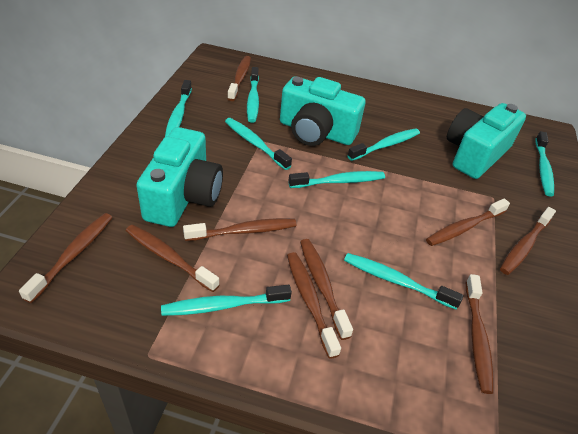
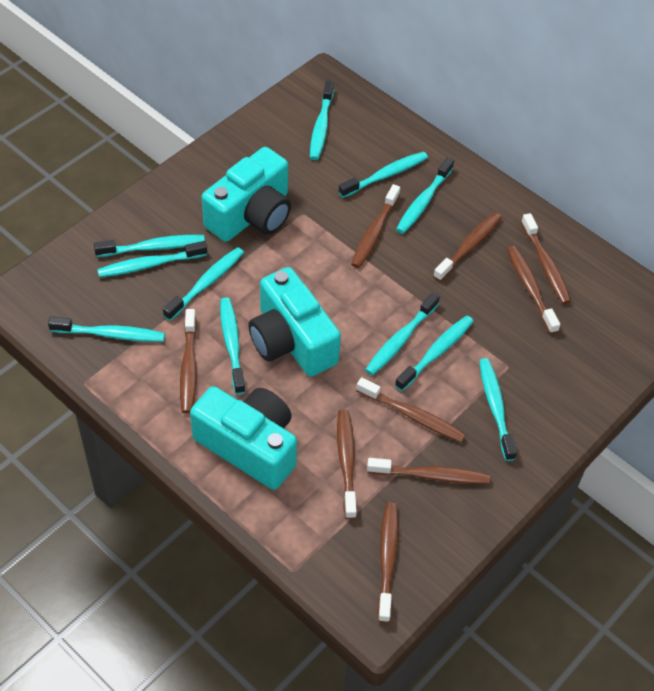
turquoise toothbrush: [161,285,292,316] [165,80,192,137] [225,118,292,170] [247,67,259,123] [288,171,385,188] [344,253,463,309] [347,128,420,161] [535,131,554,197] = 8 -> [48,317,165,342] [94,235,205,257] [97,241,207,278] [163,247,244,321] [220,298,246,394] [310,80,334,160] [338,151,428,198] [365,292,440,376] [395,315,474,391] [396,157,454,234] [479,358,517,461] = 11

